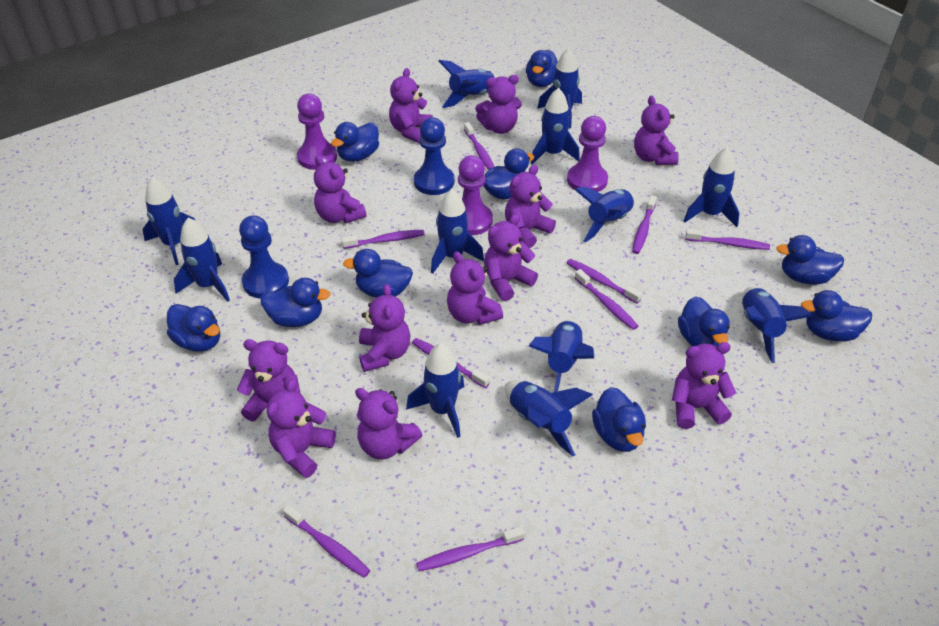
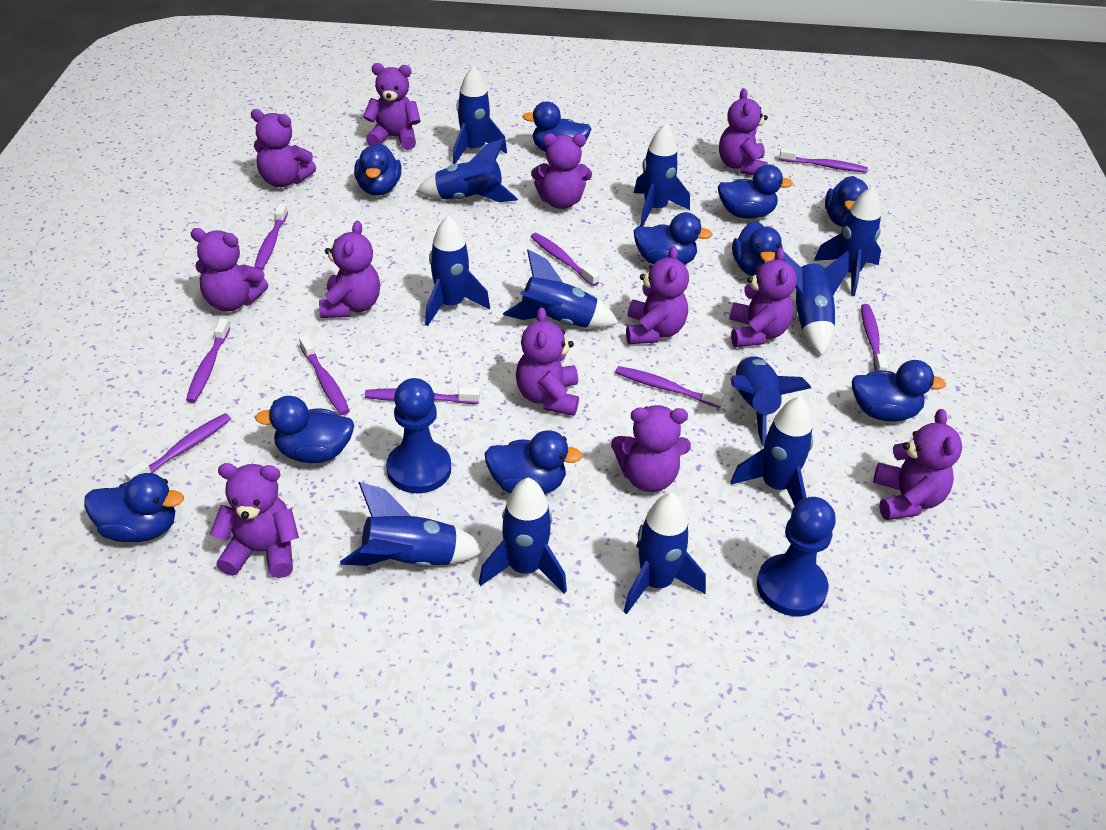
purple pawn: [297,94,337,170] [458,155,493,235] [567,116,608,192] = 3 -> none = 0

